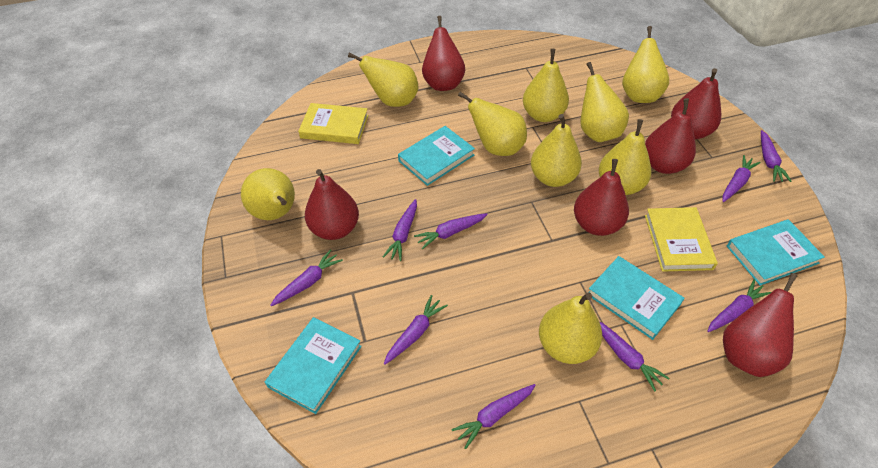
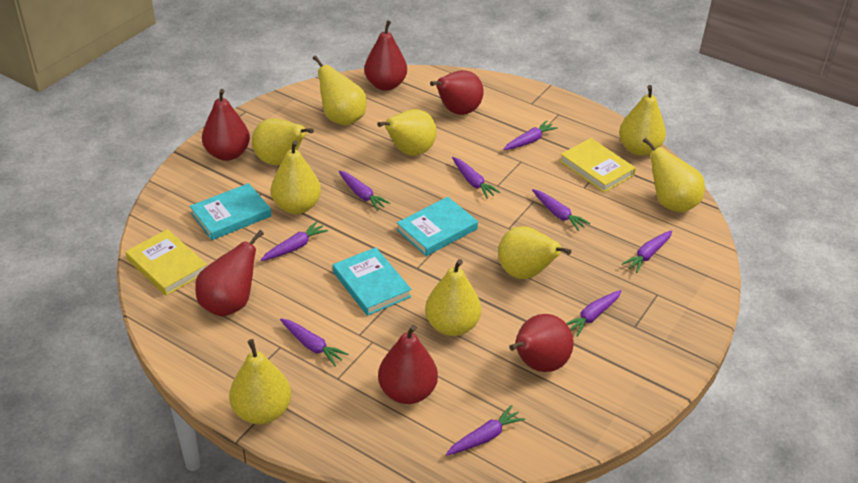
turquoise book: [265,317,362,414] [398,126,475,186] [589,256,685,340] [727,219,825,286] = 4 -> [190,183,272,240] [333,247,412,316] [397,197,478,256] = 3

